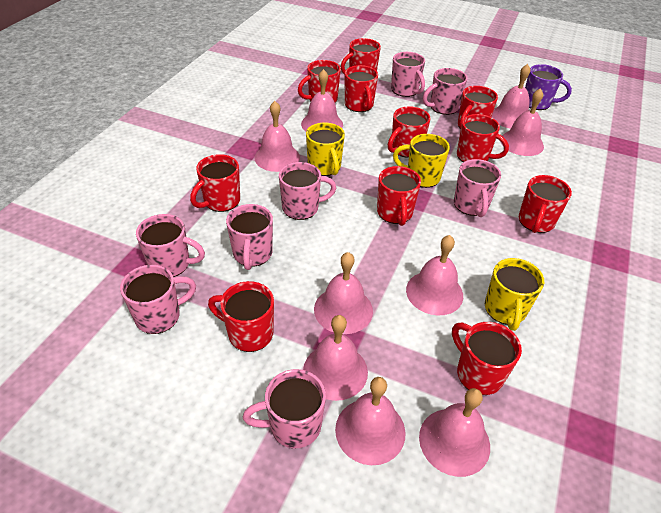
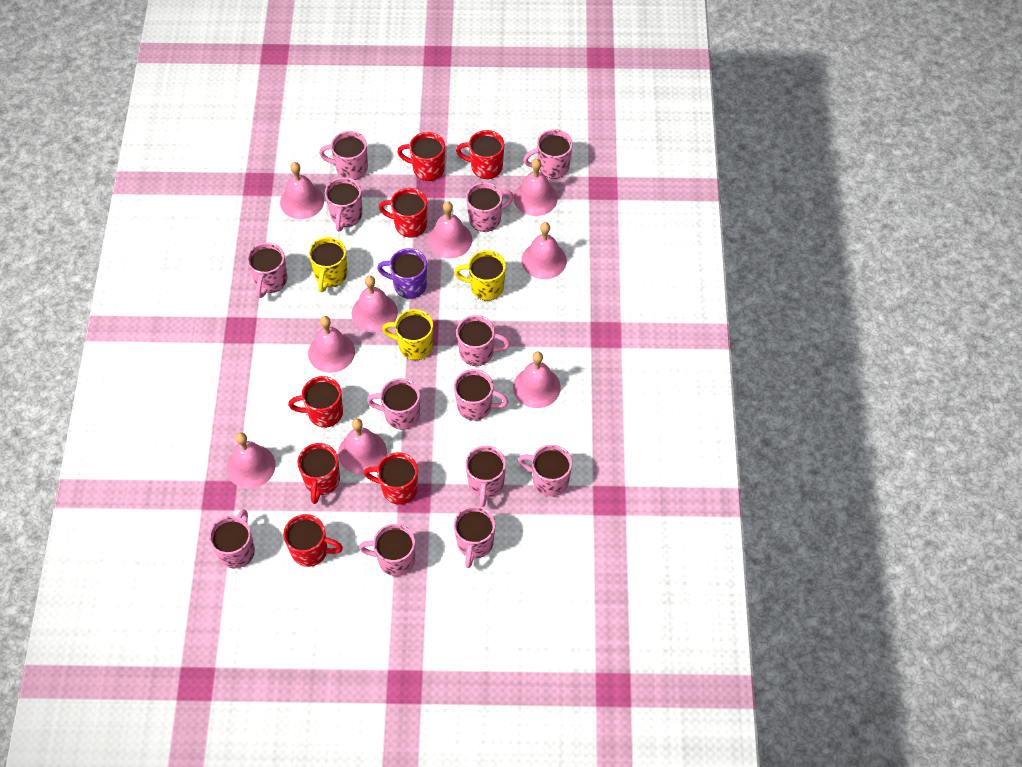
pink mug: [120,265,196,334] [136,214,205,277] [226,204,273,270] [243,369,326,448] [279,162,336,220] [391,52,425,97] [423,68,468,115] [454,159,501,217] = 8 -> [209,509,255,569] [247,242,288,298] [319,131,368,180] [325,177,363,231] [359,524,415,576] [367,378,420,430] [454,369,509,421] [454,506,495,568] [456,315,510,366] [465,446,506,507] [466,182,514,232] [518,445,572,497] [523,129,573,179] = 13
red mug: [190,154,240,212] [208,281,274,352] [298,60,341,103] [341,38,381,75] [345,65,378,112] [377,166,421,226] [388,106,431,158] [452,322,522,395] [457,114,509,162] [458,86,498,129] [519,175,572,233] = 11 -> [283,514,343,567] [288,376,343,428] [297,443,340,504] [364,452,418,505] [379,188,427,238] [397,132,445,181] [456,130,504,179] = 7

